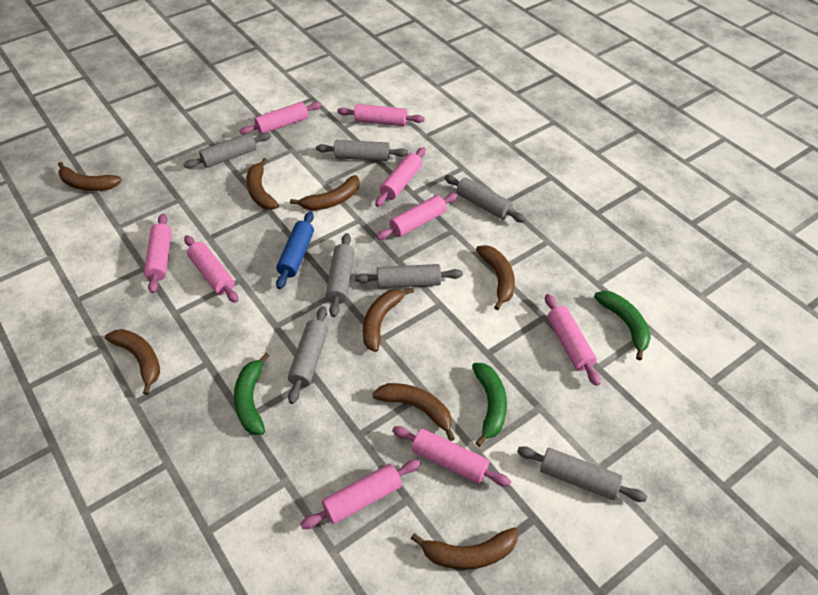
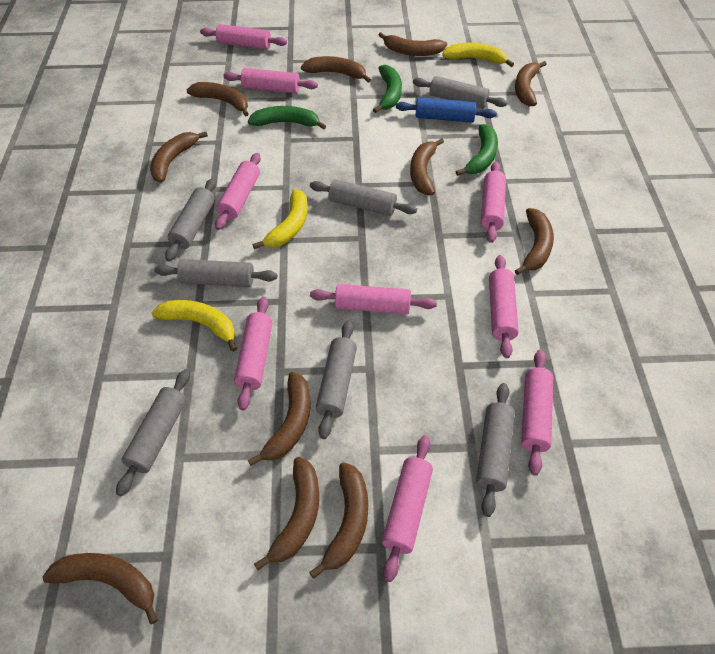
brown banana: [58,162,122,191] [105,329,160,395] [246,158,279,210] [290,175,360,211] [363,287,414,352] [372,383,455,441] [411,528,518,570] [476,245,515,310] = 8 -> [42,553,158,624] [150,132,208,183] [187,82,248,116] [248,372,311,466] [254,457,319,570] [301,56,371,83] [309,462,368,579] [379,32,447,56] [410,138,444,195] [515,61,547,106] [515,208,554,275] = 11
yellow banana: none = 0 -> [151,300,237,352] [252,189,308,249] [442,43,514,67] = 3

